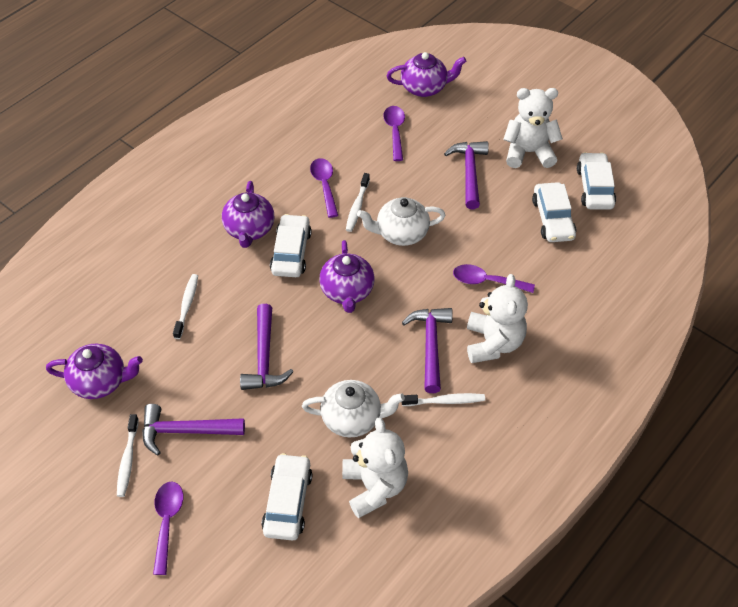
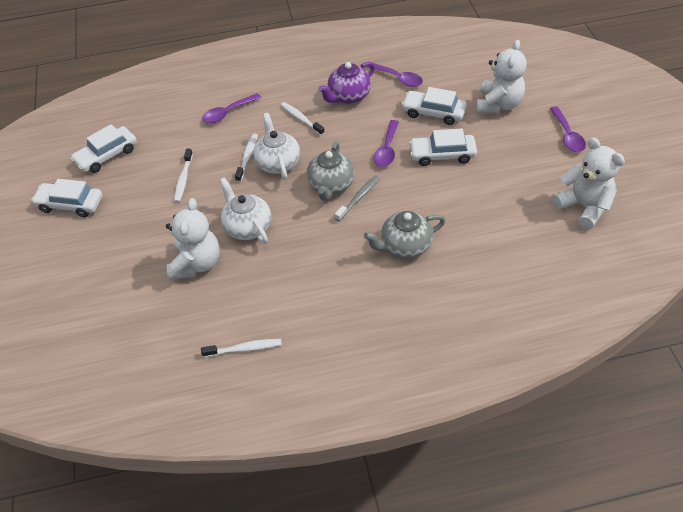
grey teapot: none = 0 -> [307,141,355,201] [364,211,445,259] = 2
grey toothbrush: none = 0 -> [335,175,380,221] = 1
purple hammer: [142,404,245,455] [240,304,293,390] [402,308,453,393] [444,141,489,209] = 4 -> none = 0
purple teapot: [46,344,143,399] [222,181,274,248] [319,240,375,313] [387,52,466,97] = 4 -> [318,62,375,104] = 1

